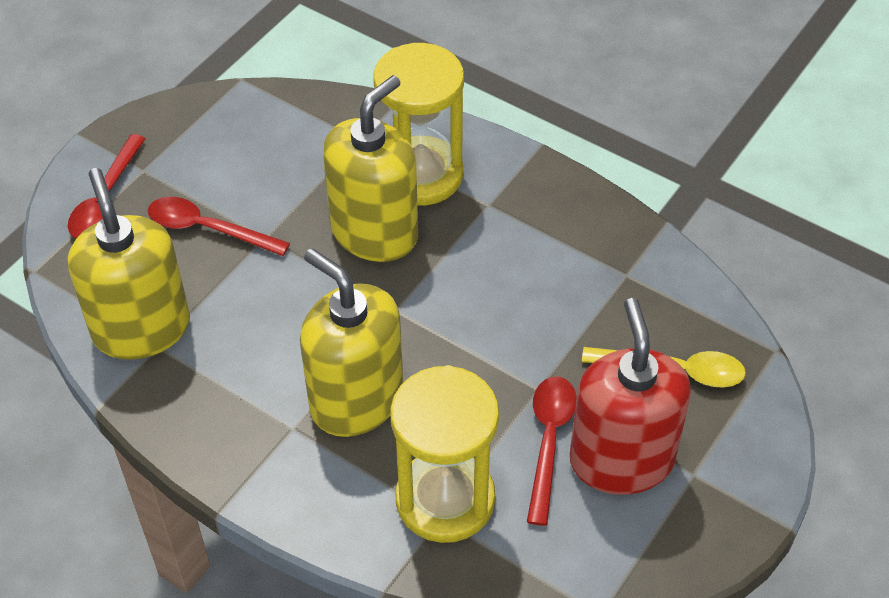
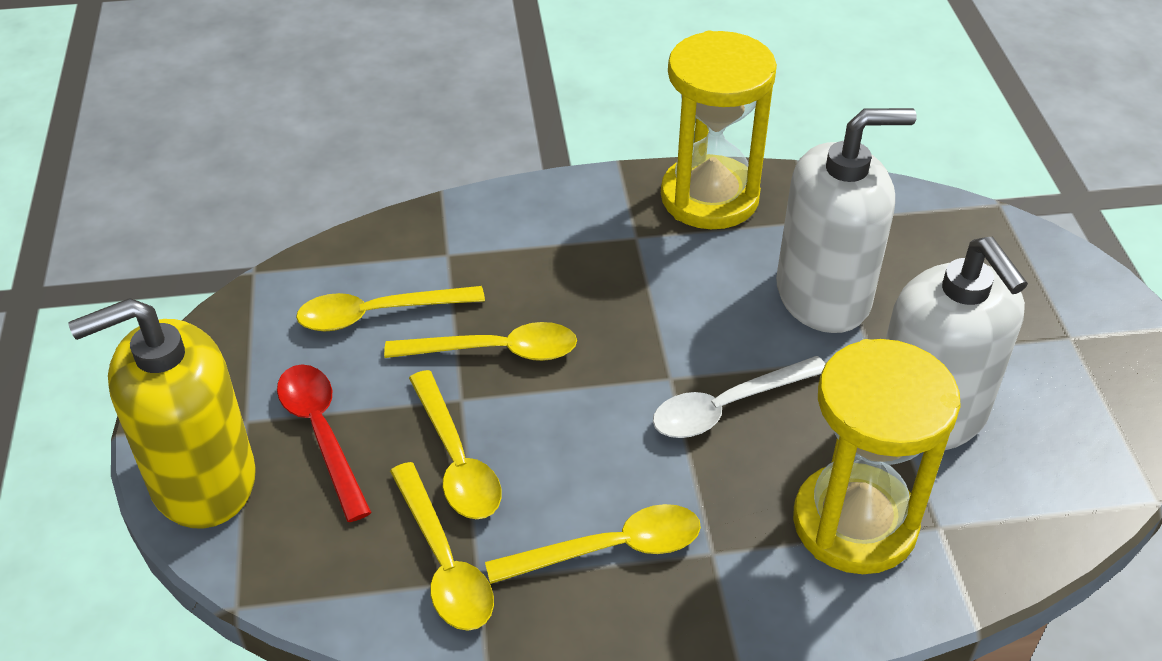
red soap dispenser: [570,298,691,495] = 1 -> none = 0
red spoon: [68,134,146,238] [148,197,290,256] [527,377,577,526] = 3 -> [277,365,372,522] = 1
white soap dispenser: none = 0 -> [776,108,917,333] [886,237,1028,450] = 2
white spoon: none = 0 -> [653,356,825,438] = 1
yellow soap dispenser: [68,168,190,360] [300,248,403,437] [323,75,418,262] = 3 -> [69,298,256,528] = 1
yellow spoon: [582,347,746,388] = 1 -> [296,286,485,331] [384,322,577,361] [390,462,494,631] [409,370,502,519] [485,504,701,584] = 5

